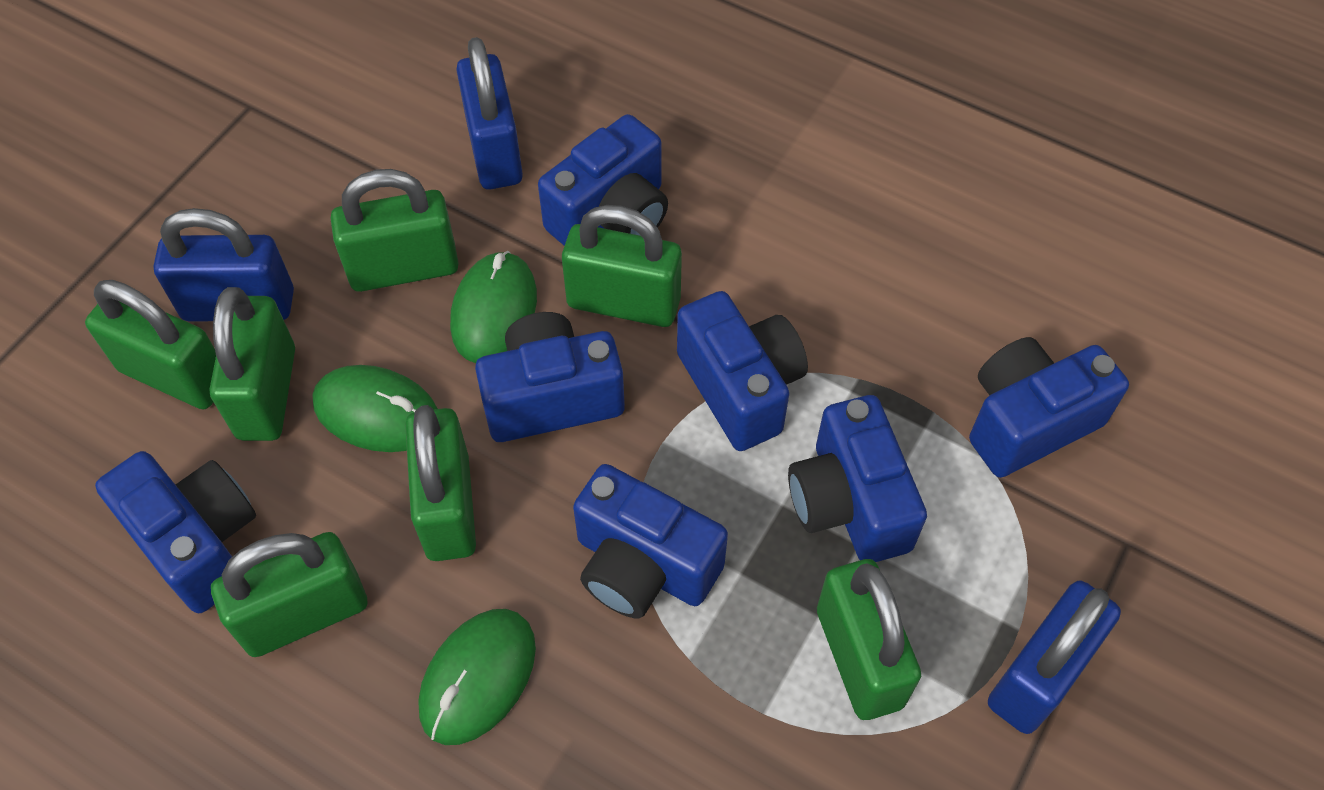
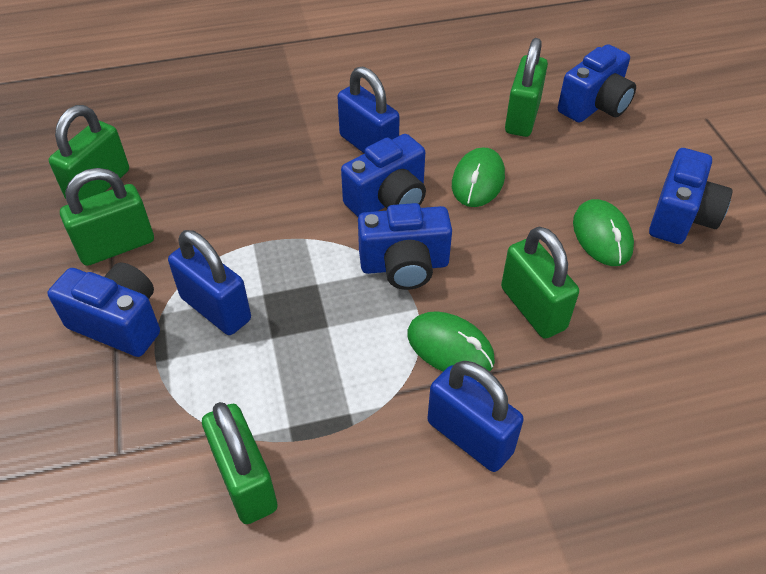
blue camera: [95,451,256,613] [475,312,625,442] [538,114,668,246] [573,464,728,619] [677,291,808,451] [788,395,927,562] [969,337,1129,478] = 7 -> [47,262,160,357] [341,134,426,217] [358,203,452,290] [558,44,636,123] [649,148,732,244] = 5
green padlock: [85,280,216,410] [210,287,295,441] [211,532,368,657] [331,169,459,292] [405,405,476,561] [562,205,682,327] [817,559,921,720] = 7 -> [49,105,129,201] [60,168,154,266] [202,402,278,524] [501,227,579,338] [505,38,548,137] = 5

